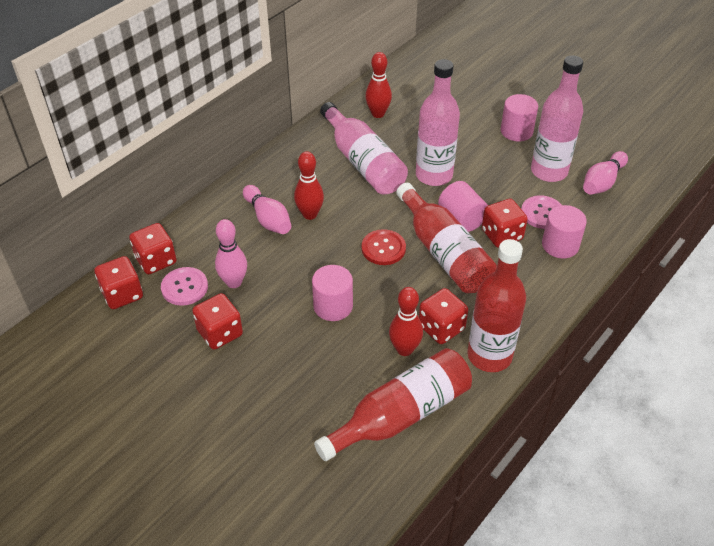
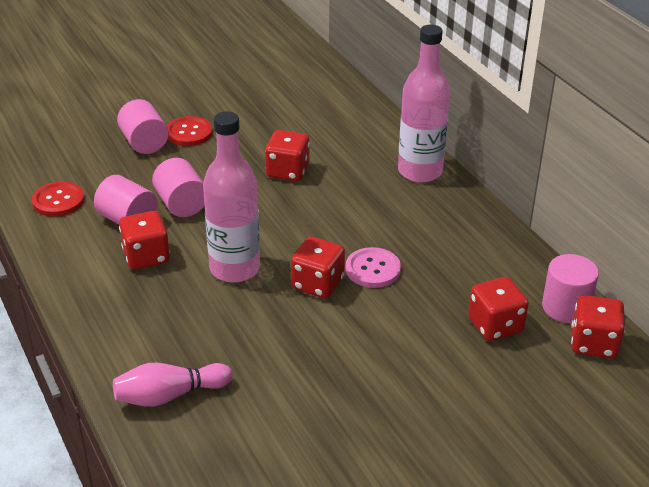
pink bottle: [320,102,408,195] [416,59,460,186] [531,55,583,182] = 3 -> [203,111,260,283] [398,25,450,183] = 2
pink bowling pin: [215,219,247,288] [243,185,291,234] [583,151,628,195] = 3 -> [113,363,232,407] = 1
pink button: [161,267,208,306] [521,195,562,229] = 2 -> [346,247,401,288] = 1
red bottle: [314,348,472,461] [396,183,497,293] [468,239,526,372] = 3 -> none = 0
red bowling pin: [294,151,324,220] [365,52,392,118] [389,287,423,356] = 3 -> none = 0
red button: [362,229,406,265] = 1 -> [32,181,85,217] [167,116,213,146] = 2

